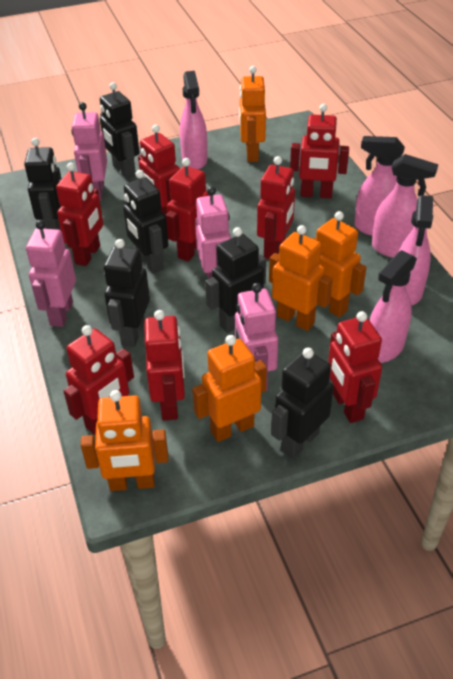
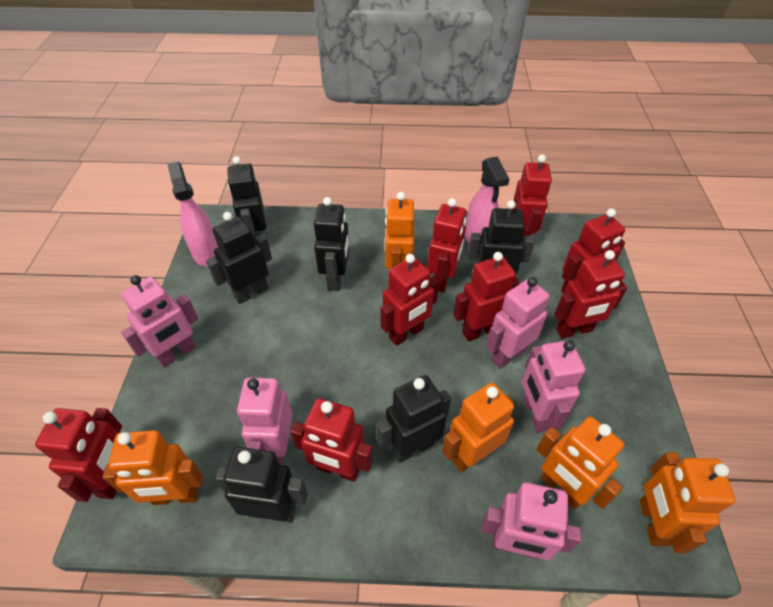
pink robot: [26,220,76,327] [72,102,107,201] [195,186,231,279] [235,283,278,391] = 4 -> [121,275,198,368] [237,378,292,465] [481,482,581,560] [486,277,550,369] [522,340,585,432] = 5
pink spray bottle: [180,71,208,169] [354,136,405,236] [370,250,417,363] [372,154,438,258] [399,195,433,305] = 5 -> [168,162,219,267] [465,156,509,244] = 2

